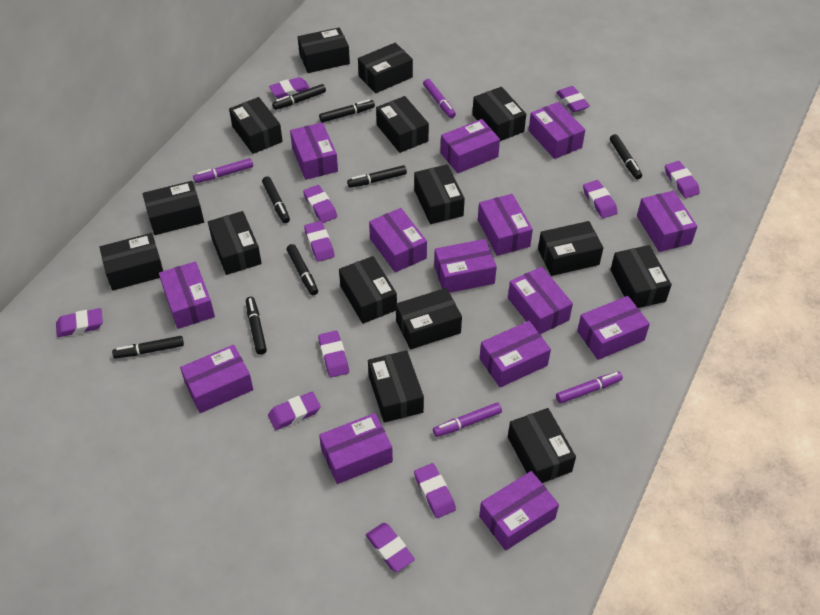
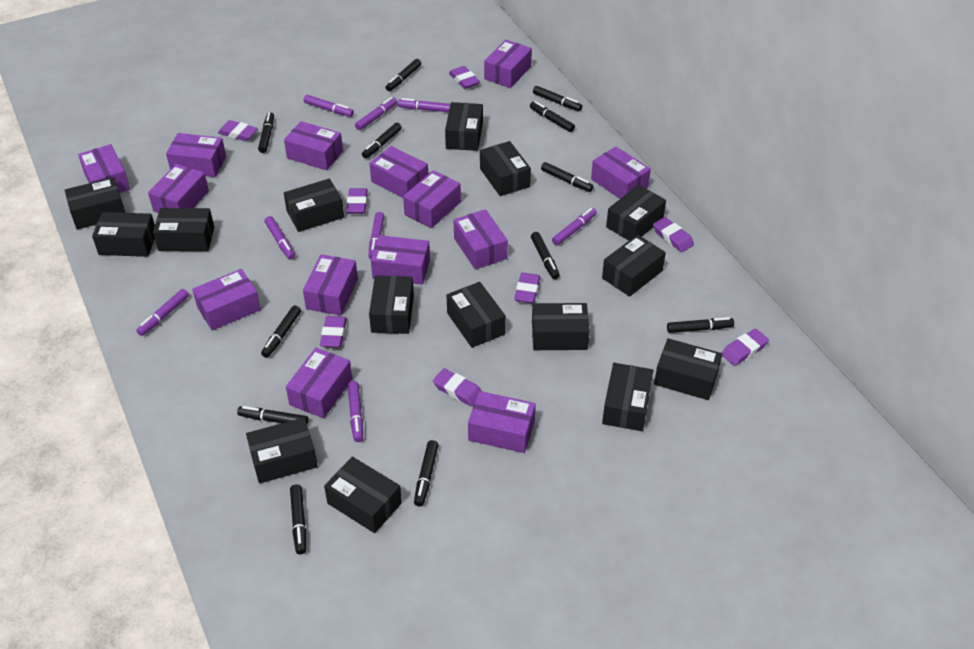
black marker: [112,336,184,358] [246,297,267,355] [262,176,290,223] [272,84,326,110] [287,244,318,295] [319,99,375,122] [347,165,407,188] [610,134,642,180] = 8 -> [237,406,309,425] [258,112,274,153] [261,305,301,358] [290,484,306,554] [362,123,402,159] [386,59,421,91] [414,440,438,507] [530,101,575,132] [531,232,560,279] [533,86,582,111] [541,162,594,192] [667,317,734,333] = 12
purple eraser: [56,308,103,337] [268,392,321,430] [269,77,310,99] [303,185,337,223] [304,221,335,262] [318,331,349,378] [366,523,415,572] [414,463,456,518] [556,86,590,112] [583,180,618,218] [665,161,700,198] = 11 -> [218,120,258,141] [320,316,347,347] [346,188,368,214] [433,368,481,407] [449,66,480,89] [514,273,540,303] [653,217,694,252] [722,329,769,366] = 8
purple marker: [193,158,253,183] [423,79,456,118] [433,403,502,437] [556,371,623,404] = 4 -> [136,289,189,336] [265,216,295,260] [304,95,354,117] [348,381,363,442] [355,97,397,130] [368,212,384,259] [398,98,450,112] [552,208,597,245] = 8

